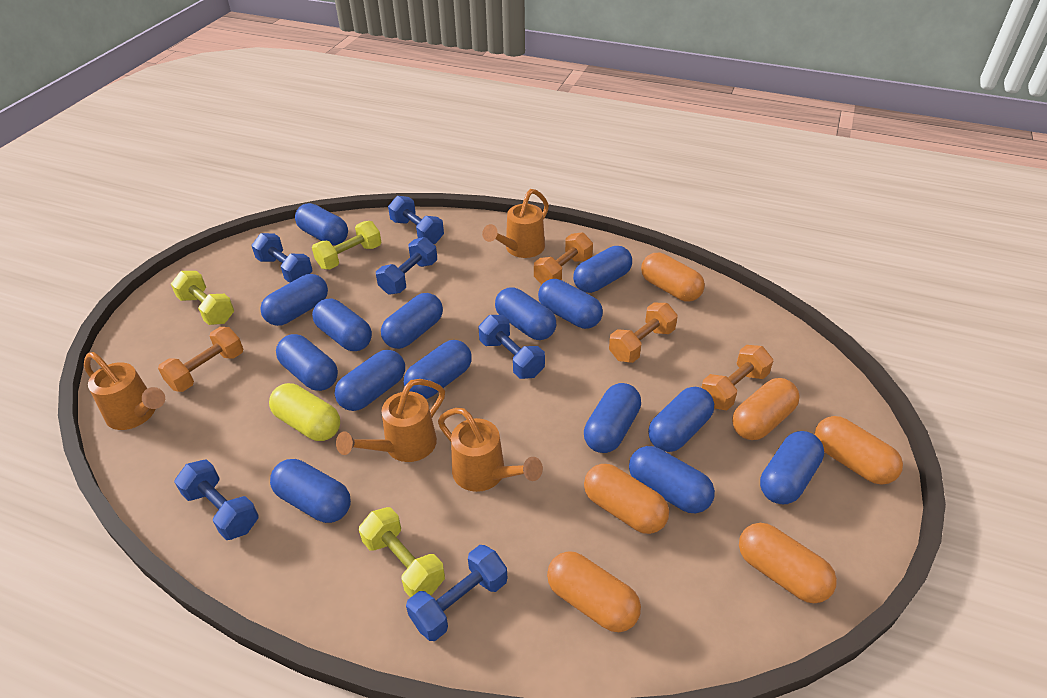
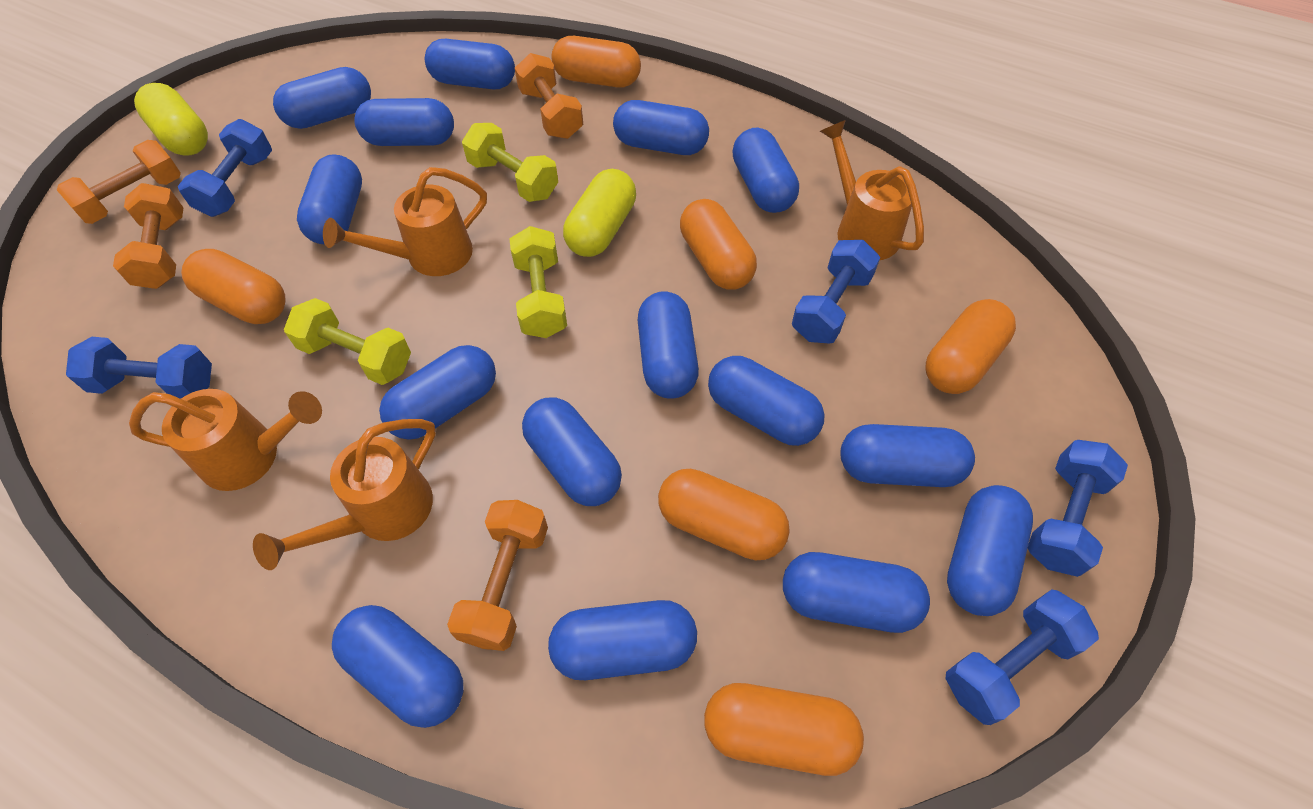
blue dumbbell: [174,459,259,540] [251,233,313,283] [376,237,437,295] [388,196,444,244] [406,545,507,641] [479,315,545,379] = 6 -> [66,337,212,399] [178,119,272,217] [792,240,880,343] [946,589,1099,725] [1028,440,1128,577] = 5
yellow capsule: [269,383,340,441] = 1 -> [134,83,208,155] [563,169,636,257] = 2

